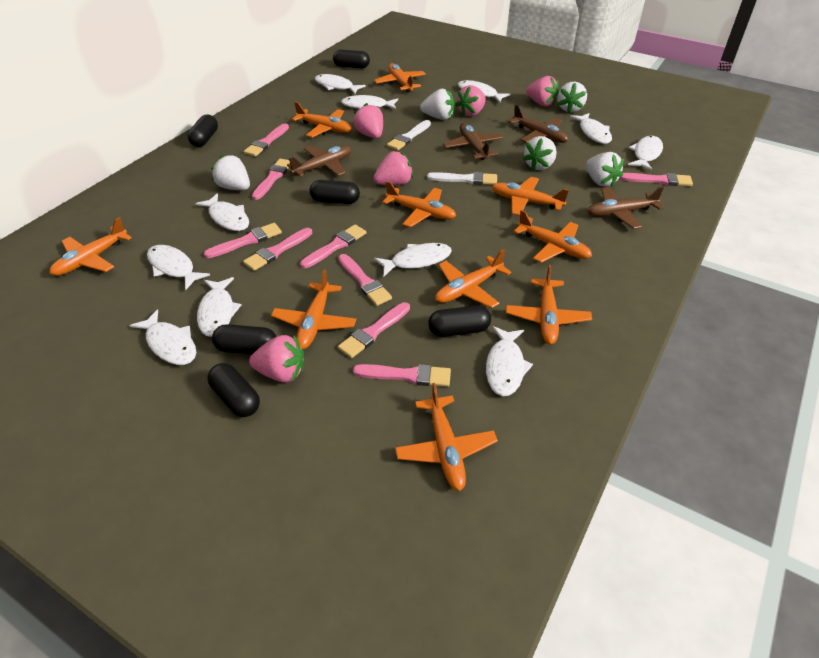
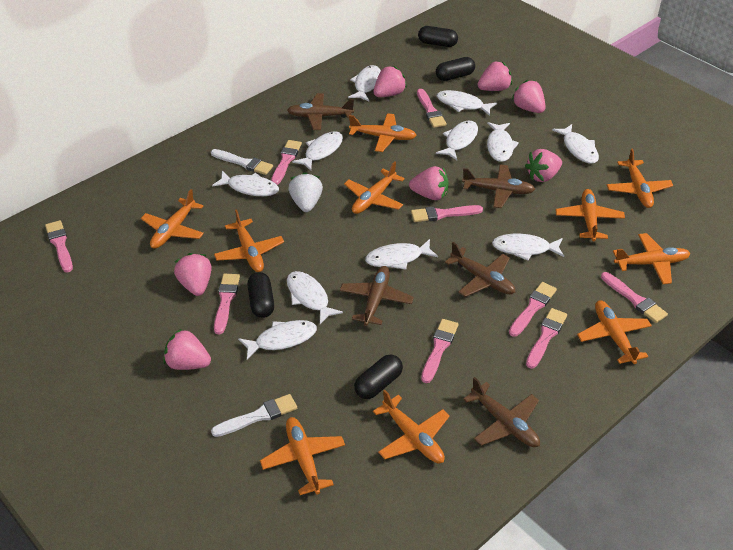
black capsule: [187,115,218,147] [207,363,260,417] [212,324,276,355] [309,180,360,204] [333,50,370,68] [428,305,491,337] = 6 -> [247,272,274,318] [354,354,403,399] [418,26,458,47] [436,57,475,81] = 4
brown plane: [287,146,352,177] [443,123,503,160] [508,105,568,143] [587,187,664,229] = 4 -> [287,93,354,130] [340,266,414,326] [445,242,515,297] [462,164,535,208] [463,377,540,447] = 5
pink strawberry: [249,335,304,383] [353,103,383,138] [374,151,413,185] [455,85,486,116] [526,76,559,107] = 5 -> [163,328,211,370] [174,253,212,296] [374,66,407,97] [409,166,448,200] [478,61,512,91] [512,80,546,113] [525,149,562,182] = 7
white strawberry: [211,155,250,190] [420,89,454,120] [522,136,557,171] [557,82,587,113] [586,152,624,188] = 5 -> [289,172,323,212] = 1

